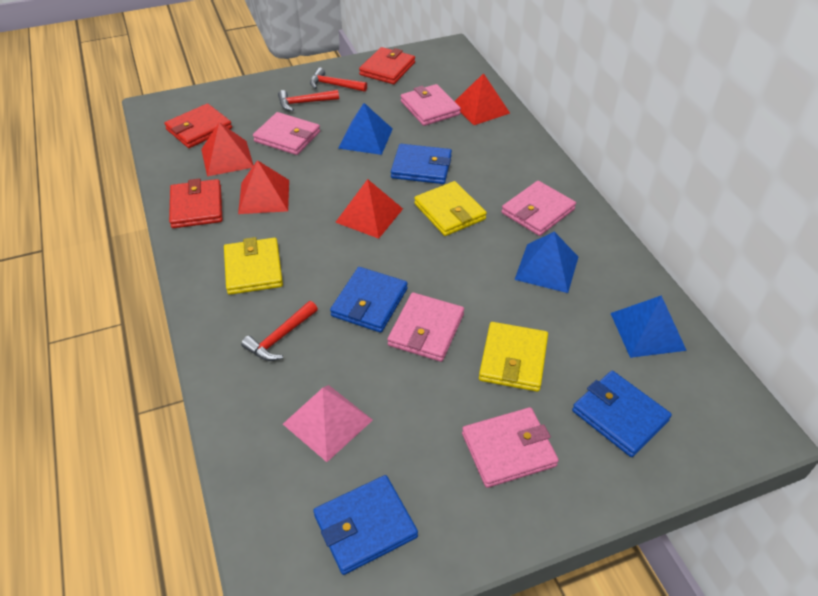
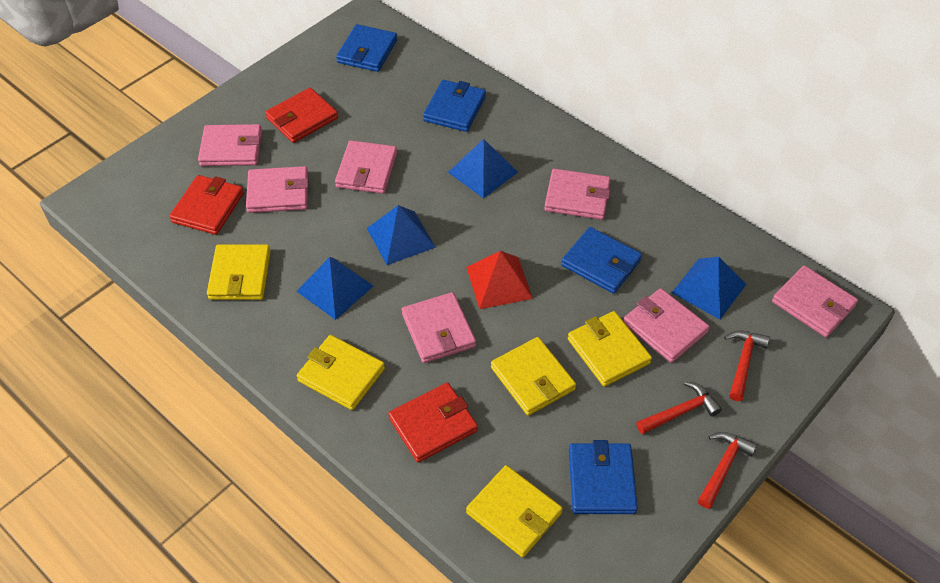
blue pyramid: [338,103,393,155] [514,232,578,293] [610,295,687,358] = 3 -> [296,257,373,320] [367,205,436,265] [448,139,518,199] [672,257,746,319] = 4
pink pyramid: [283,385,373,462] = 1 -> none = 0
pink wallet: [253,112,320,155] [387,292,464,362] [401,84,461,126] [462,407,559,488] [501,181,576,236] = 5 -> [198,124,262,166] [246,166,308,213] [335,140,397,194] [402,292,476,363] [544,169,611,220] [624,288,709,363] [772,265,858,337] = 7
red pyramid: [201,122,254,176] [238,160,289,214] [335,179,403,239] [455,73,510,125] = 4 -> [466,251,533,309] = 1
yellow wallet: [224,237,283,295] [414,181,487,236] [479,322,548,392] = 3 -> [207,244,271,300] [297,335,385,410] [466,465,563,557] [491,337,576,416] [568,311,652,387] = 5

